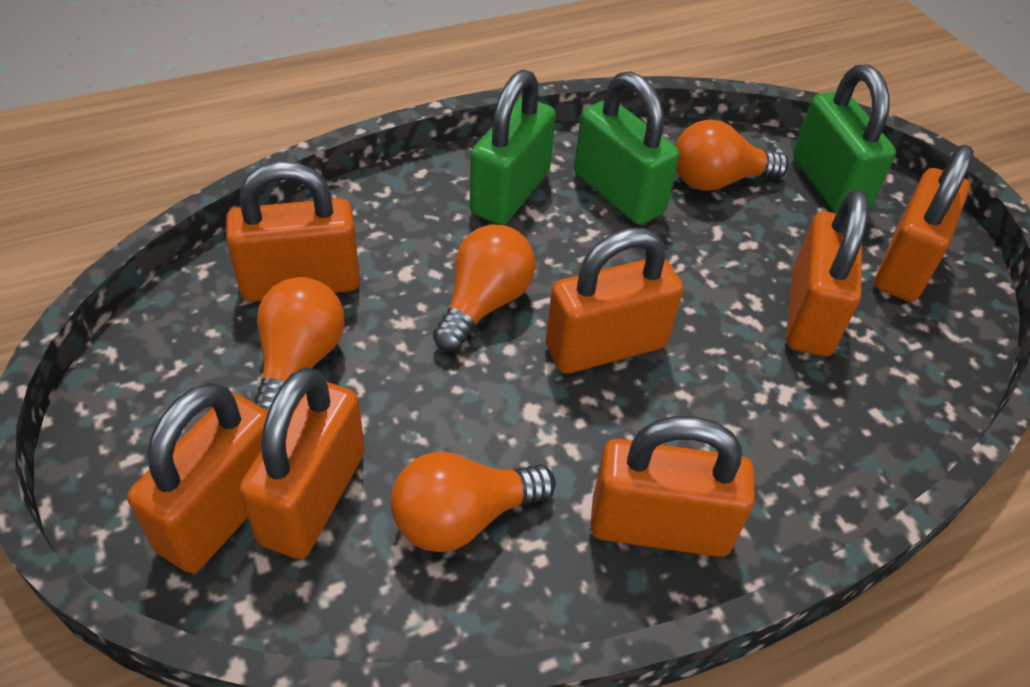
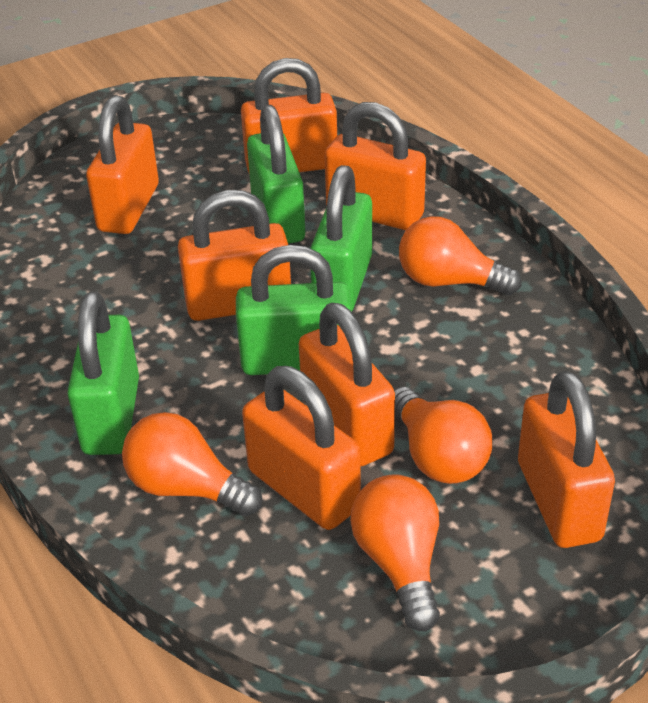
green padlock: [470,70,556,225] [574,71,680,225] [793,64,896,213] = 3 -> [67,291,139,455] [236,245,352,375] [247,105,305,244] [310,165,372,311] = 4

